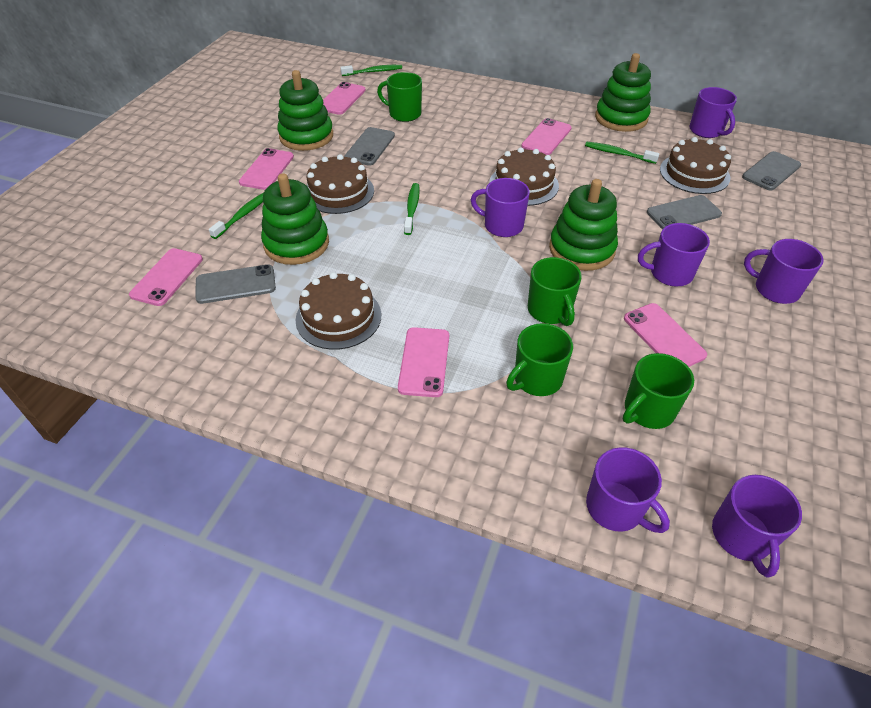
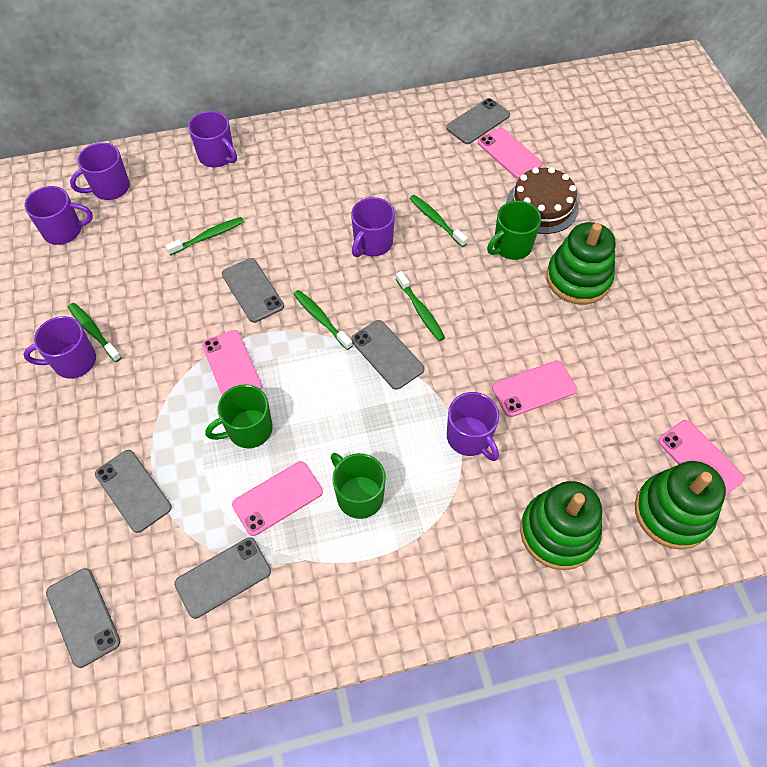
brown cake: [295,272,381,350] [307,154,374,214] [489,147,559,206] [660,137,731,194] = 4 -> [506,167,579,234] = 1
green mug: [377,72,422,122] [506,323,573,396] [528,257,582,326] [623,353,694,429] = 4 -> [205,384,273,448] [331,453,386,519] [487,201,541,260] = 3
green stacking toy: [261,173,329,265] [277,70,333,151] [549,179,618,271] [595,53,651,132] = 4 -> [520,481,602,570] [546,222,616,305] [635,461,726,550] = 3
green toothbrush: [209,193,263,239] [340,65,402,76] [404,183,420,235] [585,142,660,164] = 4 -> [68,303,122,362] [165,217,244,256] [294,290,353,350] [396,271,445,341] [409,195,468,247] = 5
grey phone: [195,264,276,304] [344,127,395,166] [647,195,722,229] [742,151,801,191] = 4 -> [46,568,120,668] [95,450,172,533] [174,537,271,619] [222,258,284,323] [351,320,424,390] [446,98,510,144] = 6
pink phone: [129,248,203,306] [239,148,294,190] [323,82,366,115] [398,327,449,397] [521,118,572,155] [624,303,707,367] = 6 -> [202,330,262,395] [232,461,323,536] [478,128,542,179] [492,361,577,417] [658,420,745,496] = 5

